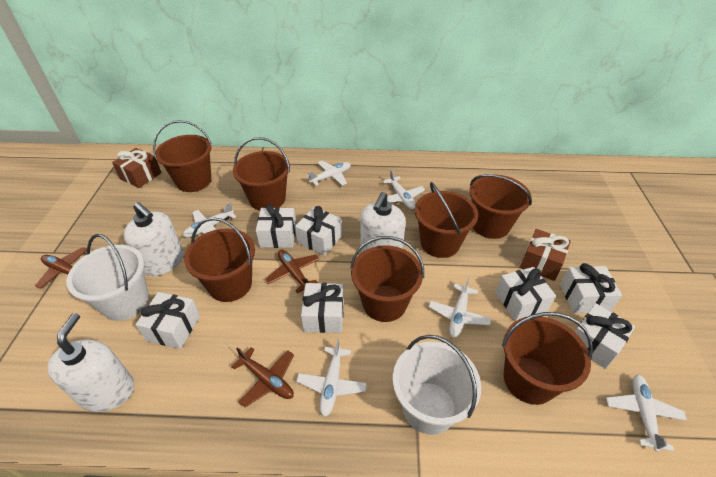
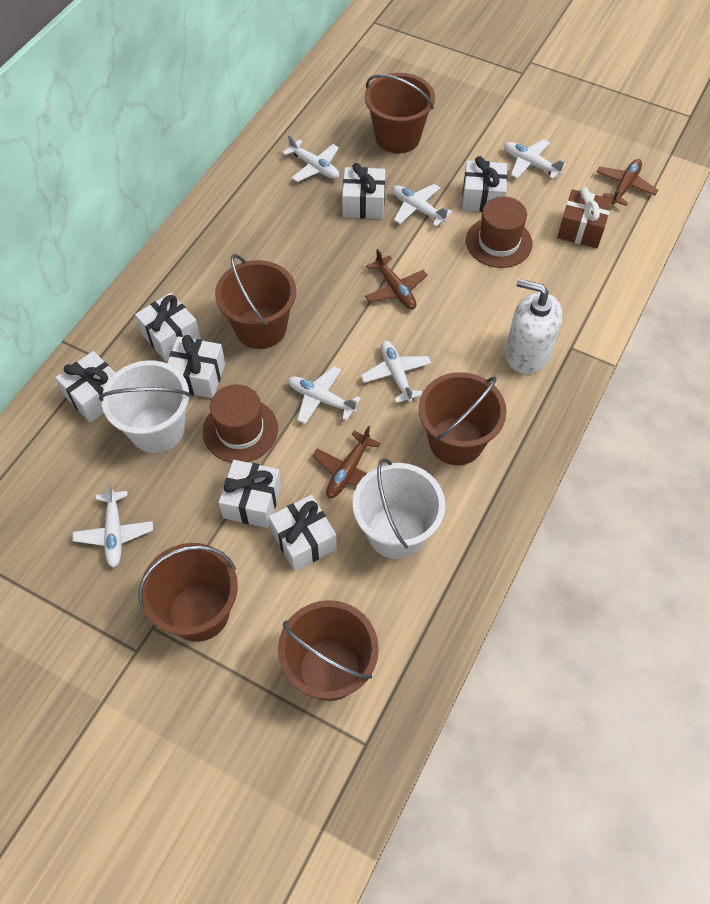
brown bucket: [153,120,212,192] [184,217,255,302] [233,137,290,211] [350,236,424,322] [415,182,478,258] [469,174,532,239] [502,312,593,405] = 7 -> [138,543,238,642] [215,254,296,349] [278,600,379,701] [365,73,435,154] [419,372,507,465] = 5
brown gift: [112,148,161,188] [520,229,571,281] = 2 -> [557,187,613,248] = 1
brown hat: none = 0 -> [203,384,278,463] [466,196,533,268] = 2
white soap dispenser: [47,313,134,412] [124,202,184,276] [360,192,406,252] = 3 -> [505,279,562,374] = 1

